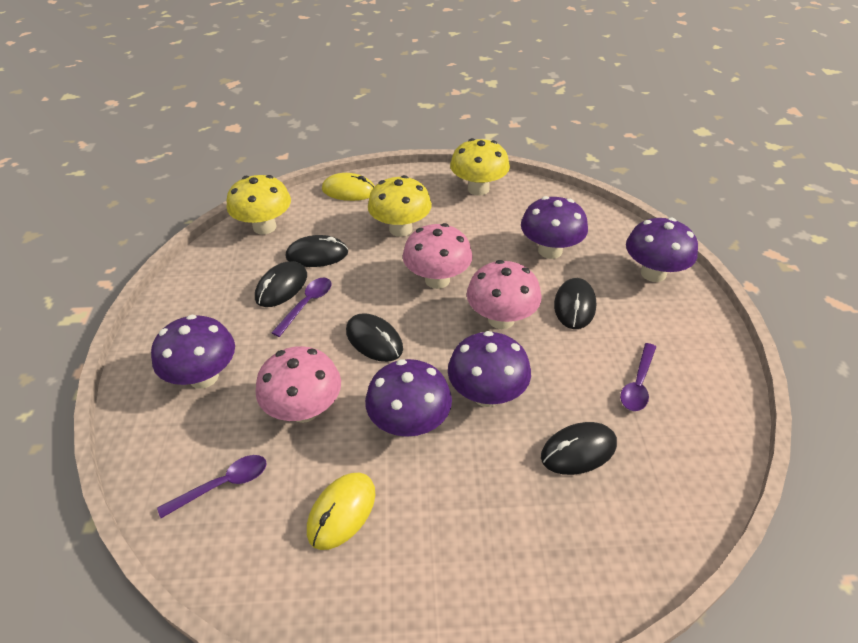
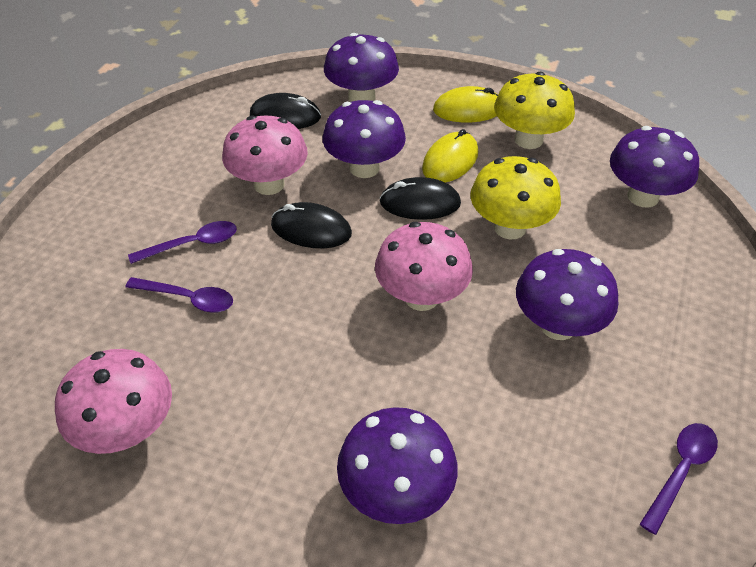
black mouse: [255,261,307,307] [286,235,348,267] [346,313,403,362] [541,422,617,475] [554,278,596,329] = 5 -> [250,93,321,129] [271,202,352,248] [380,177,461,220] = 3
yellow mushroom: [227,175,291,235] [368,175,432,237] [450,138,510,196] = 3 -> [470,156,561,239] [494,72,575,149] = 2

